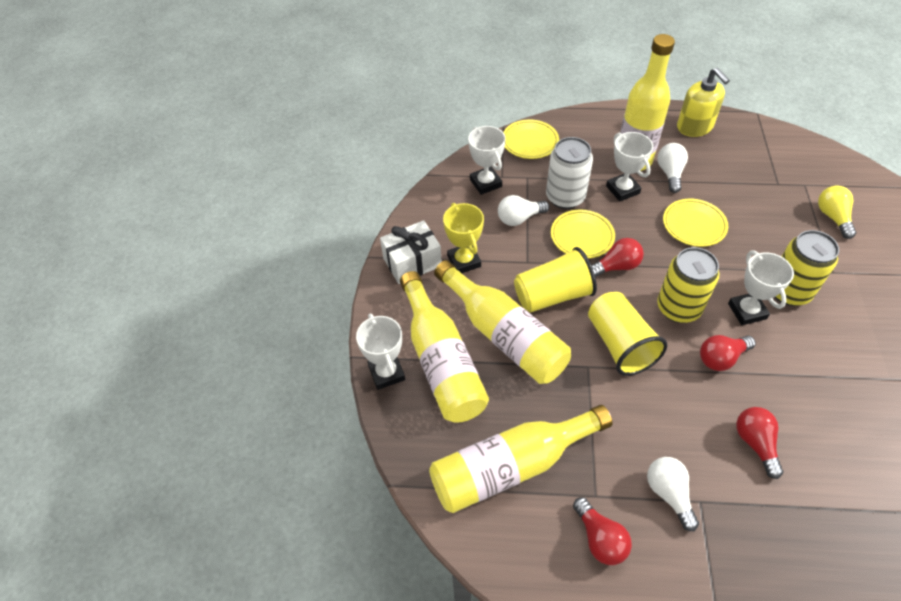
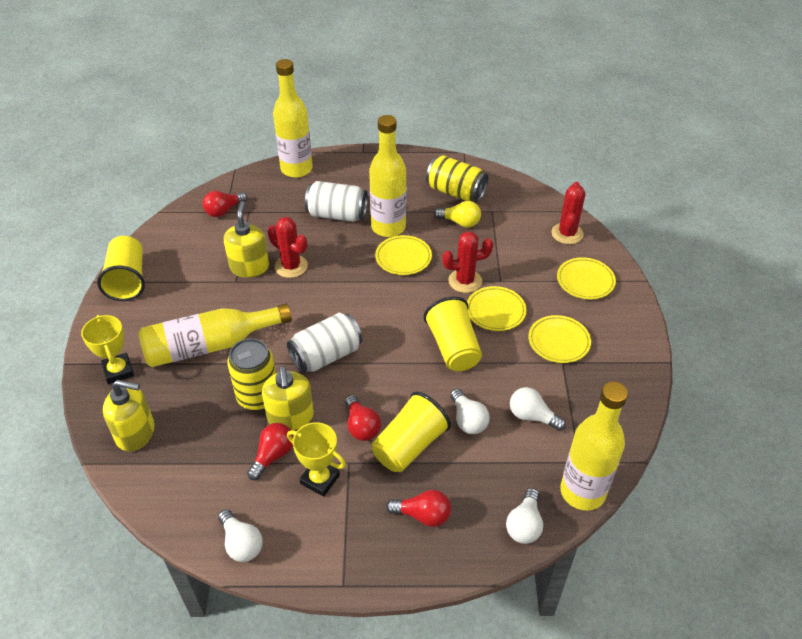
red cactus: none = 0 -> [268,217,308,278] [442,231,493,293] [551,182,585,244] = 3
white can: [546,137,593,209] = 1 -> [287,313,362,373] [305,181,368,222] = 2
white gift: [380,220,442,284] = 1 -> none = 0
white light bulb: [498,195,550,226] [647,457,699,531] [657,143,688,193] = 3 -> [218,509,263,562] [450,389,490,434] [506,488,543,544] [510,387,566,431] = 4
white trophy: [356,313,405,390] [468,126,506,195] [606,132,653,201] [728,250,794,325] = 4 -> none = 0
yellow cup: [514,247,597,313] [588,292,667,376] = 2 -> [97,236,145,301] [372,392,451,472] [424,296,482,371] = 3
yellow plate: [503,119,559,159] [551,210,615,259] [663,199,728,247] = 3 -> [375,235,432,275] [467,286,527,331] [528,315,591,363] [557,257,616,299] = 4
yellow soap dispenser: [677,68,730,137] = 1 -> [103,380,154,451] [224,201,269,278] [262,366,314,430] = 3
yellow trophy: [443,203,484,273] = 1 -> [81,315,134,384] [287,422,346,497] = 2

